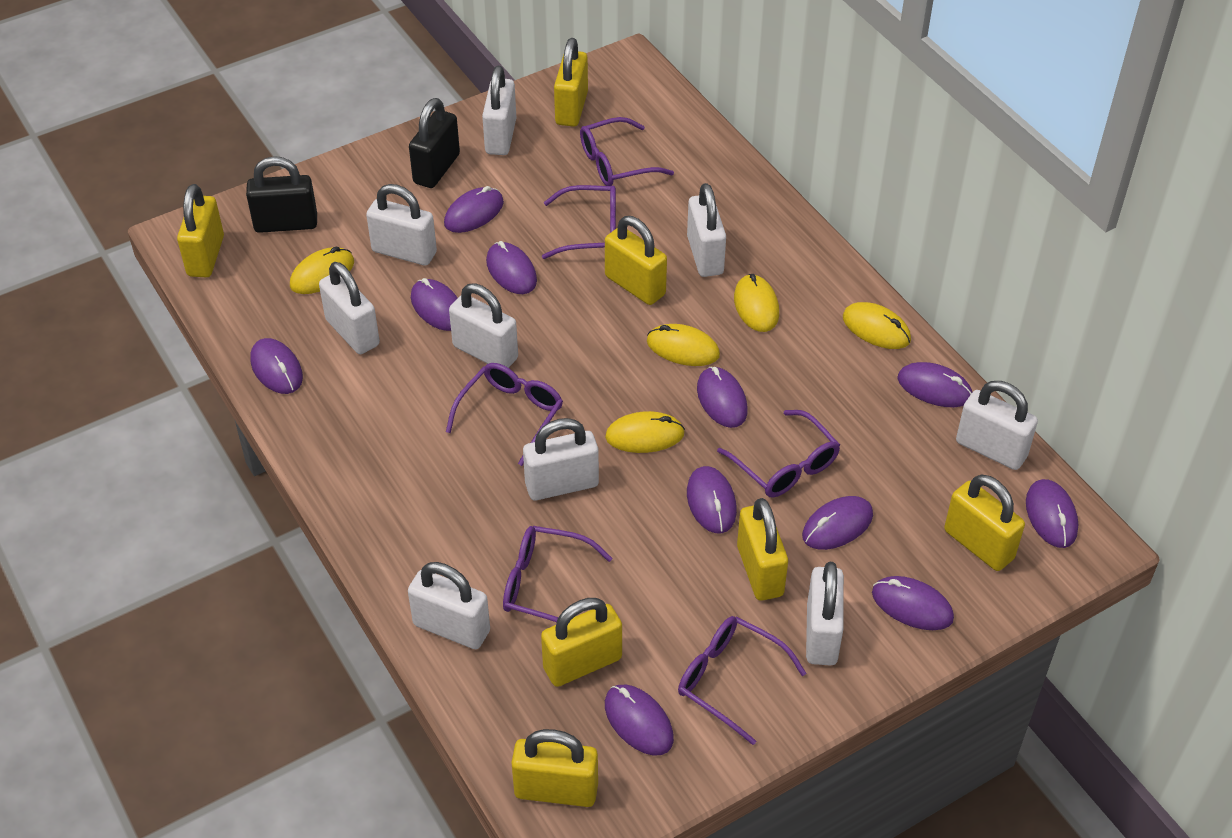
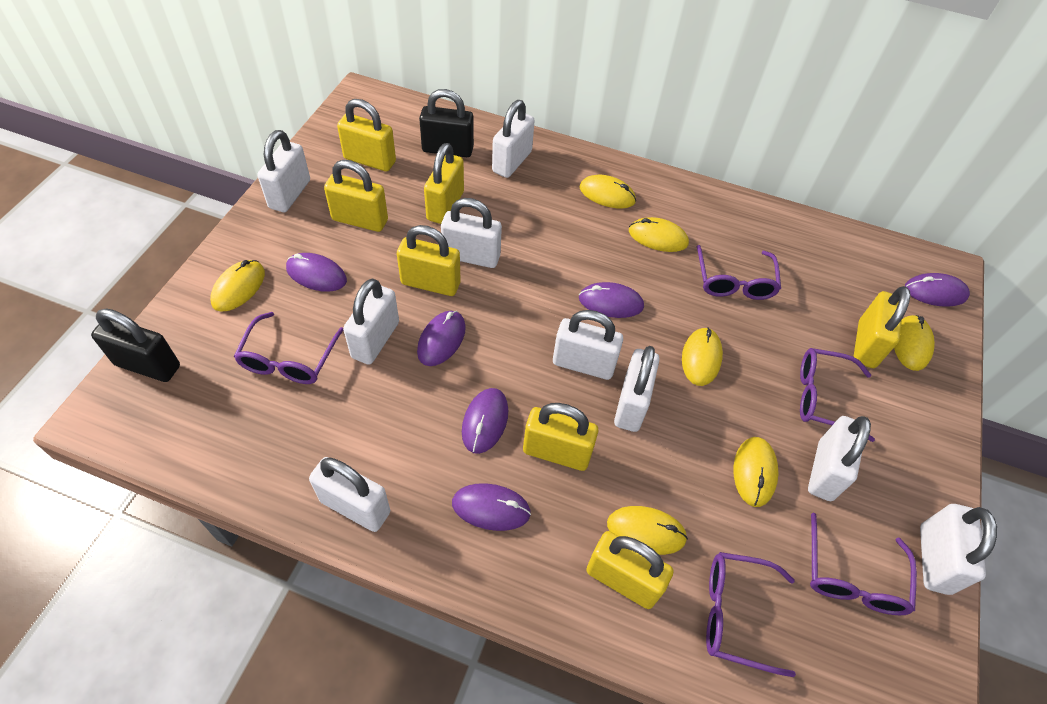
purple glasses: [446,363,563,466] [503,526,612,622] [542,185,616,259] [580,117,674,186] [678,616,807,745] [717,410,840,497] = 6 -> [234,312,343,384] [697,245,781,300] [706,552,796,677] [800,348,875,442] [810,513,917,615] = 5
purple mouse: [250,338,303,394] [411,278,458,331] [444,186,504,233] [486,241,537,294] [605,685,674,755] [687,466,737,533] [697,367,748,428] [802,496,873,550] [872,576,954,630] [897,362,972,407] [1026,479,1078,548] = 11 -> [286,253,347,292] [417,311,466,366] [452,483,531,531] [462,388,508,454] [579,282,644,318] [905,273,970,307] = 6
yellow mouse: [290,247,354,294] [605,411,685,453] [647,324,720,366] [734,274,779,332] [843,302,911,349] = 5 -> [210,260,265,312] [579,175,636,209] [607,506,688,555] [629,217,689,252] [682,328,723,386] [733,437,778,507] [894,315,935,371] = 7

